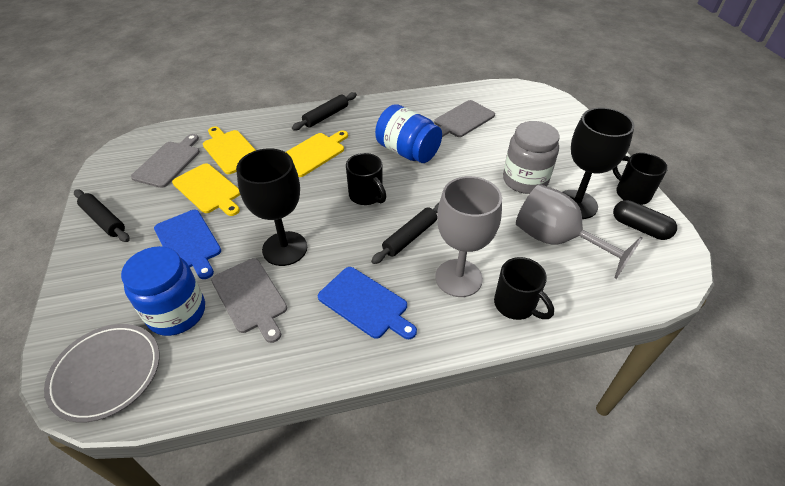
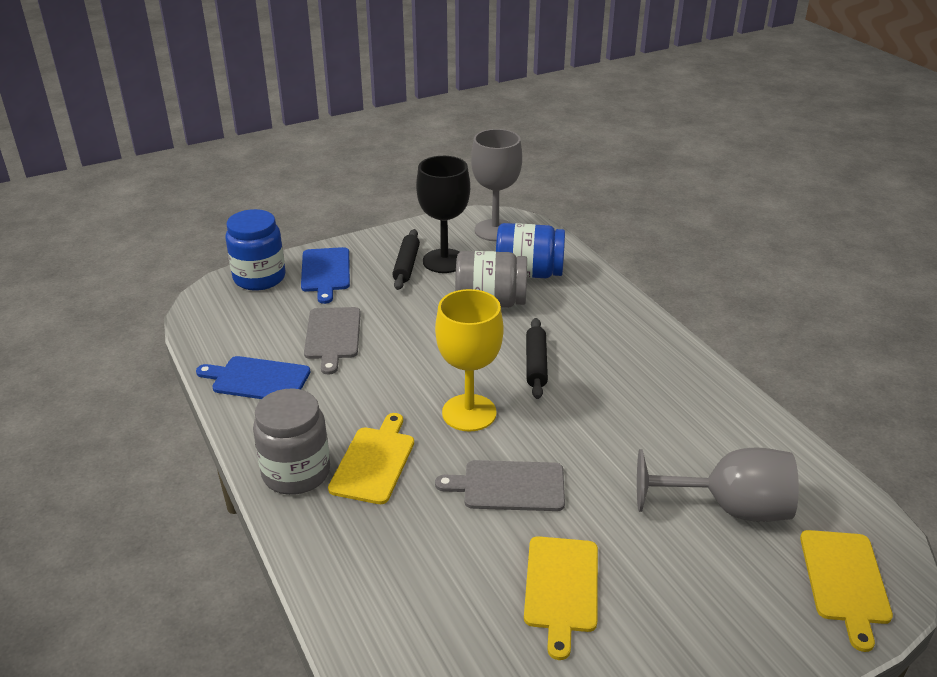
black capsule: [613,200,677,240] = 1 -> none = 0
black goblet: [236,148,307,266] [563,108,635,219] = 2 -> [416,156,470,273] = 1
black mug: [346,153,386,205] [494,257,554,320] [612,153,668,205] = 3 -> none = 0
black rolling pin: [74,189,130,242] [292,92,357,130] [371,203,439,264] = 3 -> [392,229,420,290] [526,318,548,399] = 2
grey cutting board: [131,134,200,188] [211,258,287,343] [434,100,495,137] = 3 -> [304,307,361,374] [435,460,565,511] = 2
grey jar: [503,121,559,194] = 1 -> [253,388,330,495] [455,251,527,308] = 2
grey plate: [44,324,160,423] = 1 -> none = 0
yellow goblet: none = 0 -> [435,289,504,432] = 1

